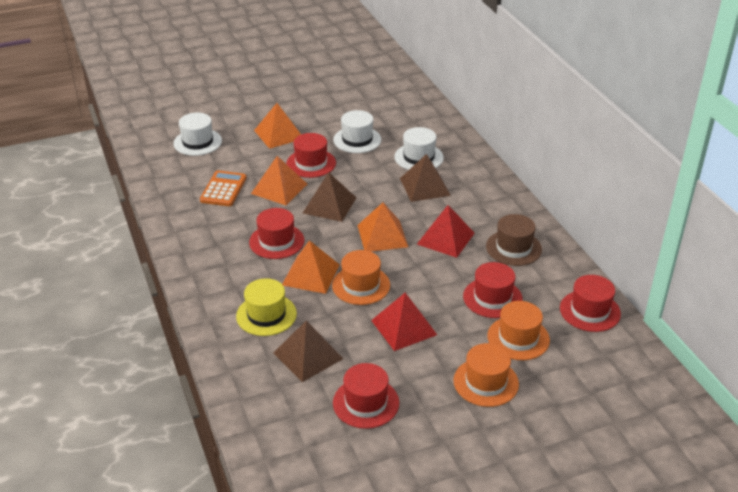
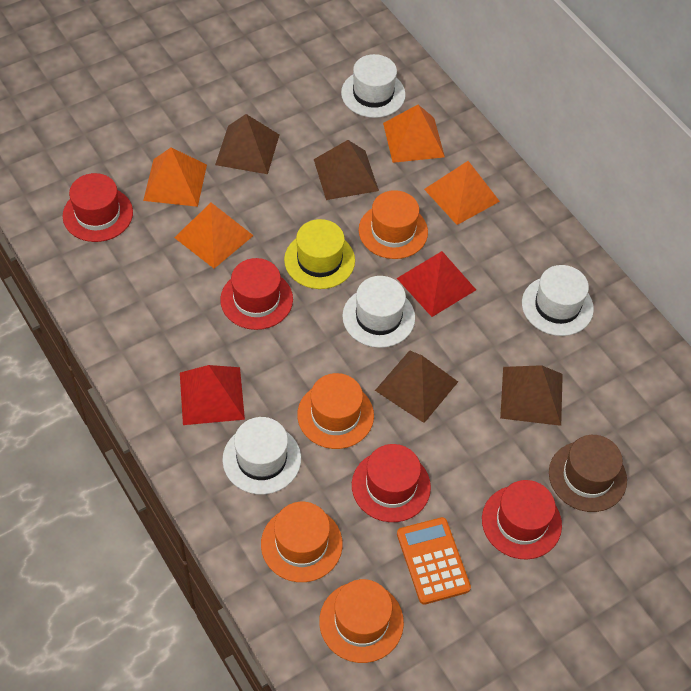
brown pyramid: [274,321,343,382] [303,172,356,222] [400,154,451,202] = 3 -> [215,114,279,174] [314,140,379,200] [375,350,458,423] [500,365,563,426] = 4
orange hat: [332,250,390,305] [454,343,519,407] [487,301,550,360] = 3 -> [261,502,343,582] [297,373,374,449] [319,579,404,663] [359,190,428,259] = 4
red hat: [249,208,305,259] [286,133,336,178] [333,363,399,429] [463,262,523,318] [560,275,621,332] = 5 -> [63,173,133,242] [220,258,293,330] [352,444,431,522] [482,480,562,559] = 4
white hat: [173,113,222,156] [333,110,381,153] [394,127,444,170] = 3 -> [222,417,301,495] [341,54,406,118] [342,276,415,348] [522,265,594,336] = 4

